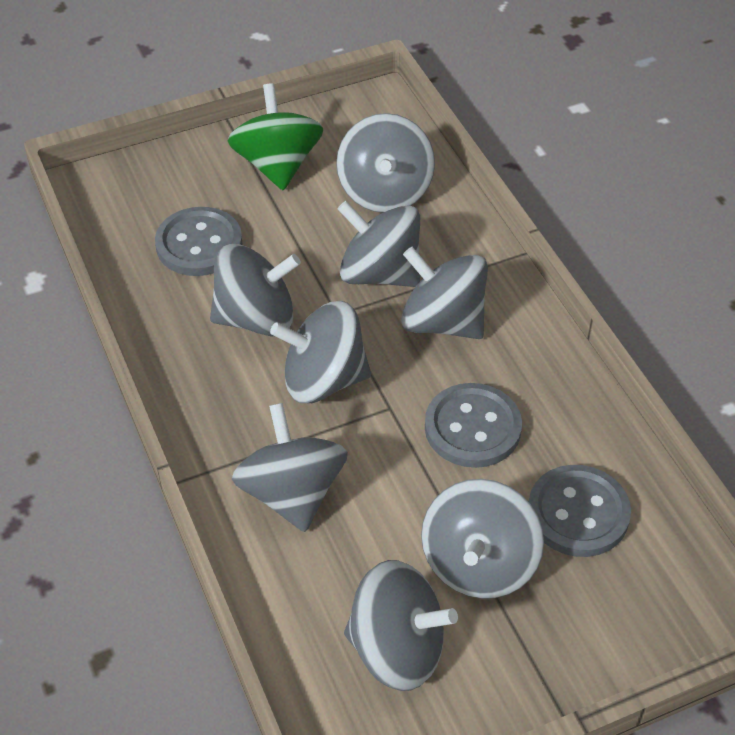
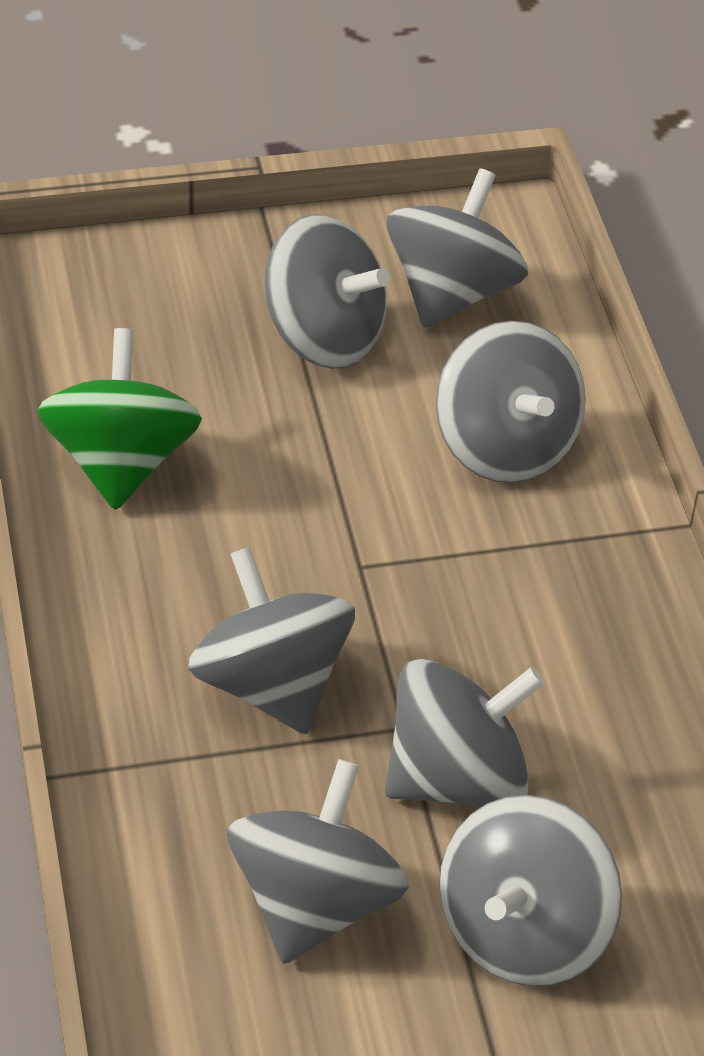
grey button: [155,207,242,276] [425,383,522,468] [529,465,631,557] = 3 -> none = 0
grey spinning top: [210,244,301,337] [232,403,348,532] [270,301,371,403] [336,113,435,213] [338,201,420,287] [344,560,458,691] [401,247,488,339] [421,479,544,599] = 8 -> [188,547,355,735] [227,759,409,964] [265,215,390,369] [385,659,545,808] [386,168,528,328] [436,321,586,483] [439,795,622,986] = 7

